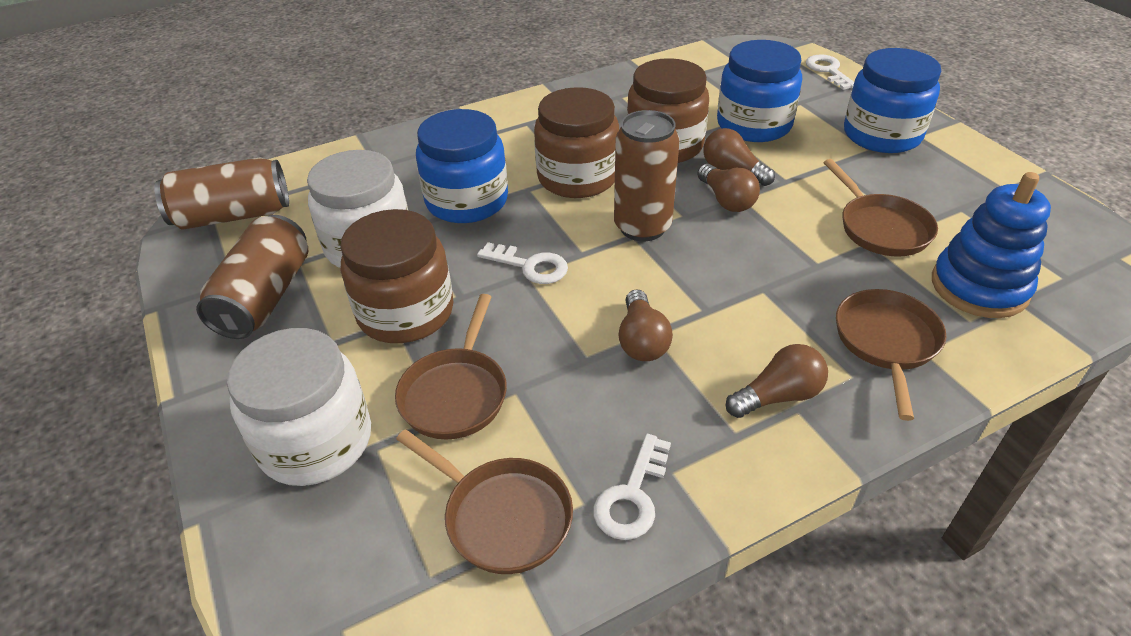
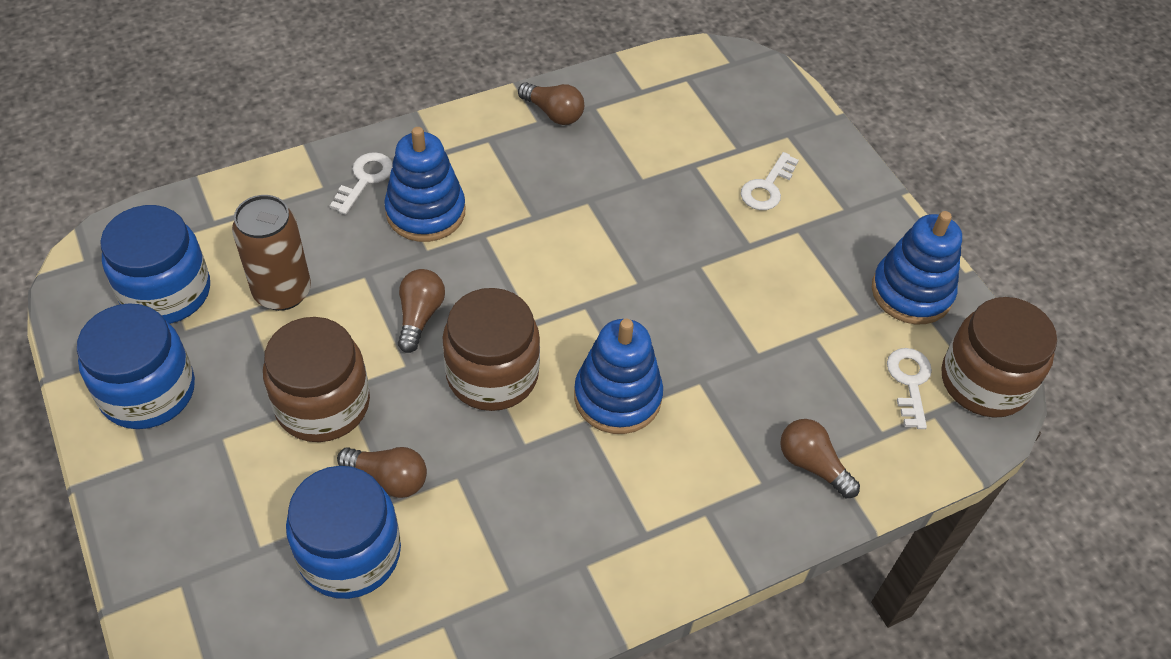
blue stacking toy: [932,172,1051,318] = 1 -> [384,127,465,242] [574,319,663,434] [872,211,962,324] = 3
brown can: [154,157,289,230] [196,215,308,339] [614,110,680,241] = 3 -> [232,195,311,311] = 1
brown pan: [395,294,507,439] [396,429,573,574] [823,159,938,257] [836,289,946,421] = 4 -> none = 0
white jar: [227,328,371,486] [307,150,408,268] = 2 -> none = 0

